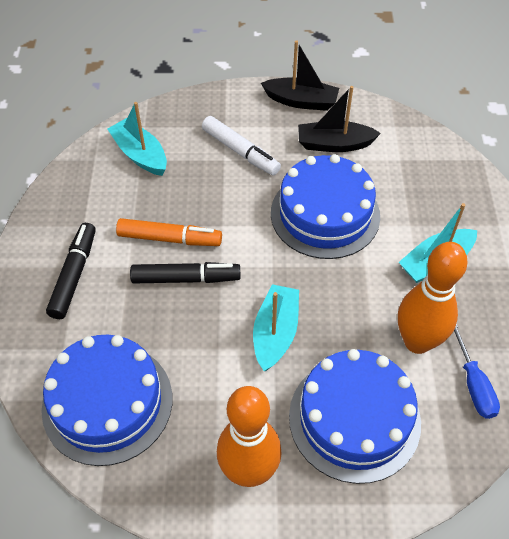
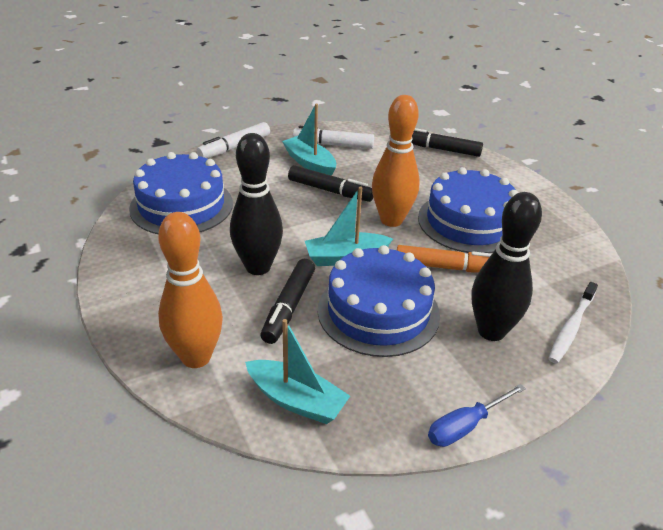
black boat: [261,40,339,111] [298,86,381,152] = 2 -> none = 0
black bowling pin: none = 0 -> [230,133,283,275] [472,192,542,341] = 2
black marker: [46,223,96,319] [130,262,240,284] = 2 -> [261,259,315,344] [288,165,373,202] [411,128,483,157] = 3
white marker: [202,116,281,175] = 1 -> [197,122,270,158] [293,126,374,149] = 2
white toothbrush: none = 0 -> [548,282,598,364] = 1

